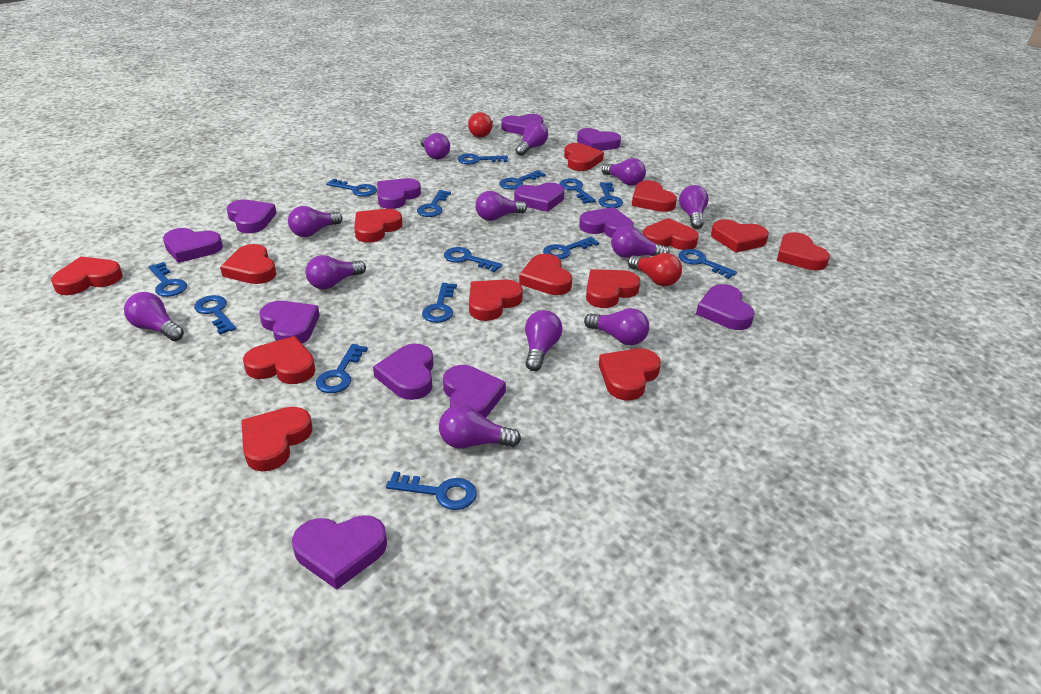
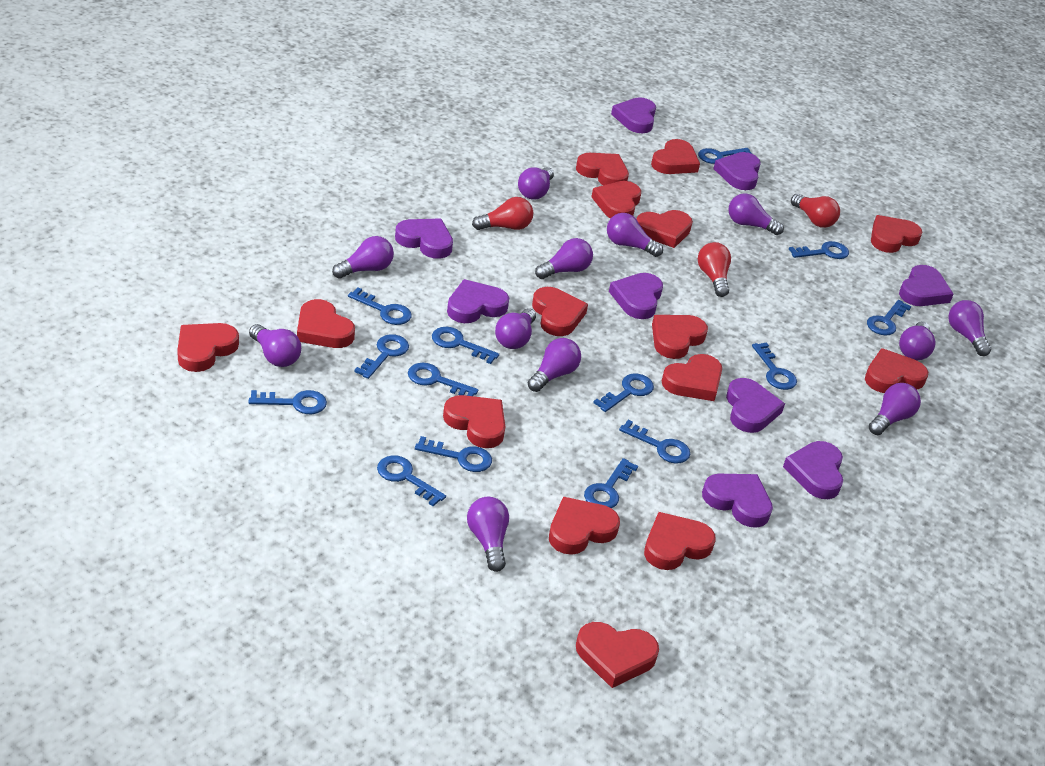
purple heart: [163,228,223,263] [226,200,277,233] [259,301,320,344] [292,515,387,590] [373,344,434,400] [377,178,421,209] [443,365,506,418] [501,114,543,135] [514,183,564,212] [577,128,621,151] [579,207,633,238] [696,284,755,330] = 12 -> [395,218,453,259] [447,279,509,323] [609,273,663,319] [611,97,656,133] [702,474,773,528] [713,152,761,190] [726,378,785,433] [783,441,843,499] [899,265,954,306] = 9
red heart: [51,257,122,295] [220,244,276,284] [241,407,312,472] [243,336,315,384] [354,209,402,243] [469,280,523,321] [519,254,572,295] [564,143,604,171] [586,269,640,308] [599,348,661,401] [632,180,677,212] [642,218,699,250] [711,219,769,253] [777,232,830,270] = 14 -> [177,323,239,372] [297,299,355,348] [443,395,505,448] [532,287,588,336] [549,497,620,555] [576,153,629,185] [576,622,659,688] [591,181,641,219] [637,210,693,248] [644,512,716,570] [651,139,700,174] [652,315,708,359] [662,354,722,401] [865,348,928,393] [871,215,922,253] = 15
red light bulb: [468,112,493,137] [628,253,682,286] = 2 -> [472,197,533,230] [698,242,731,297] [791,194,840,228] = 3

